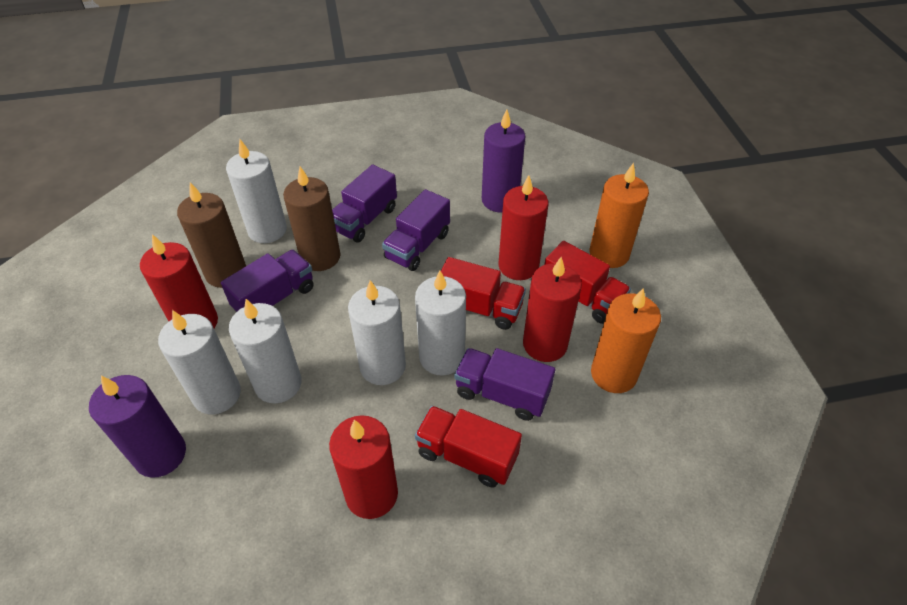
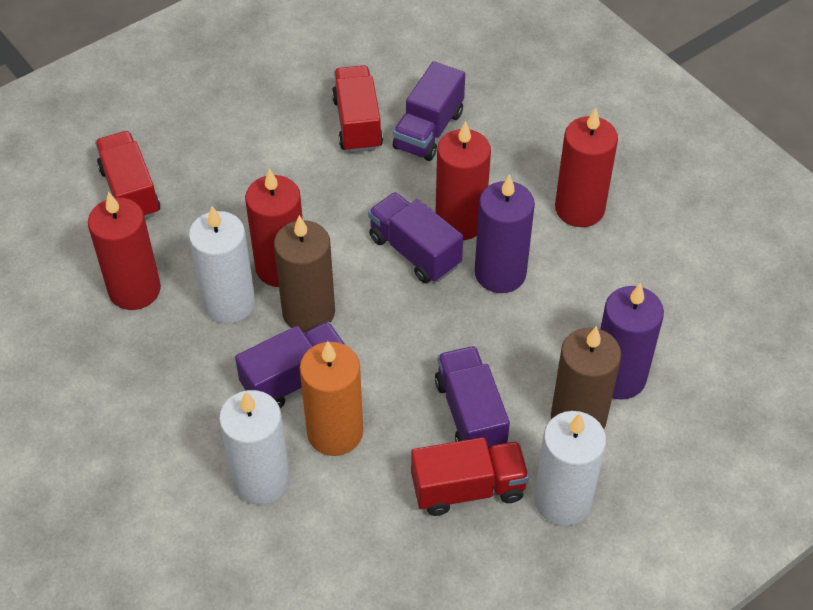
orange candle: [590,163,649,268] [591,288,661,393] = 2 -> [300,341,363,456] = 1
white candle: [158,310,241,414] [226,139,287,243] [229,299,302,403] [348,280,406,385] [415,271,466,376] = 5 -> [188,206,255,324] [219,390,290,505] [534,411,606,526] = 3

